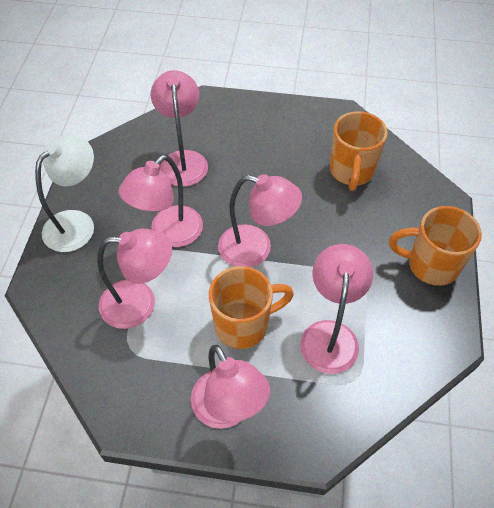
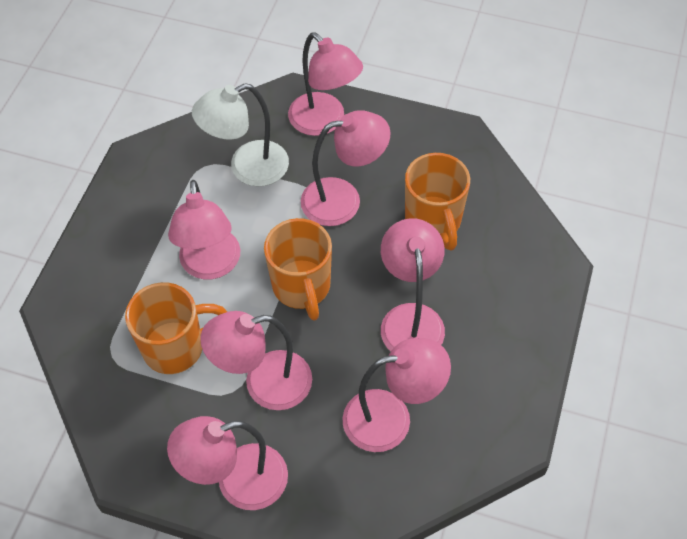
pink lamp: [97,229,172,329] [119,155,203,247] [151,70,208,187] [191,345,270,429] [218,174,302,267] [300,244,373,374] = 6 -> [167,416,288,510] [168,180,240,279] [200,311,312,410] [288,33,363,136] [301,110,391,226] [343,338,451,452] [381,218,445,351] = 7

